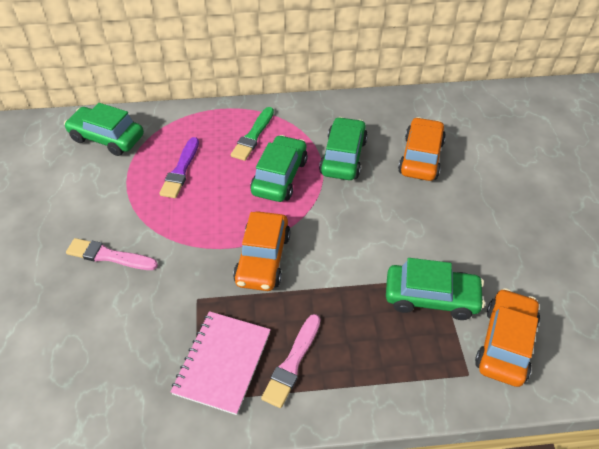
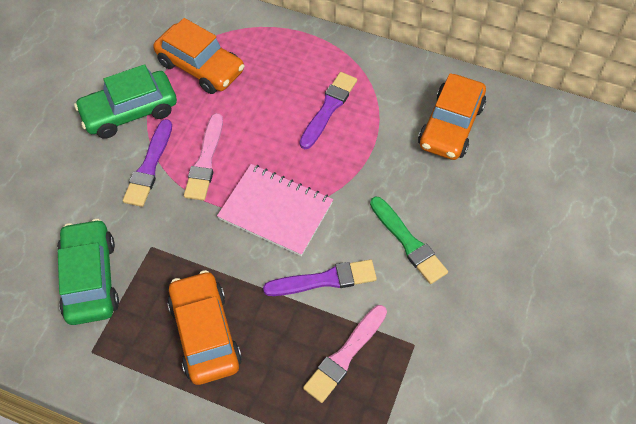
green car: [64,103,144,156] [250,135,308,202] [319,117,368,180] [386,258,485,320] = 4 -> [57,219,119,325] [74,64,177,139] = 2
purple brush: [159,137,199,198] = 1 -> [123,119,172,207] [263,259,377,296] [299,72,357,149] = 3

